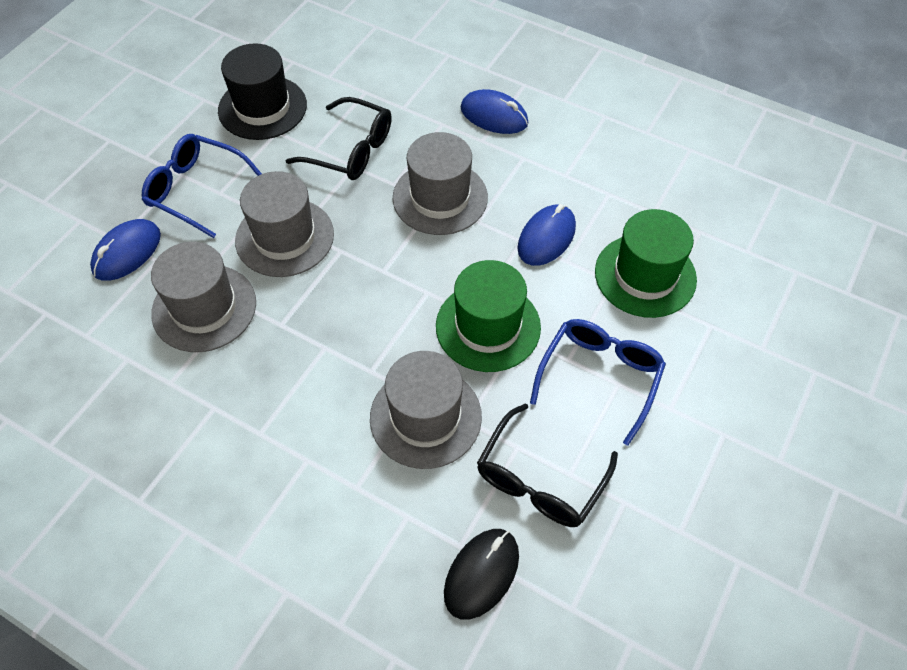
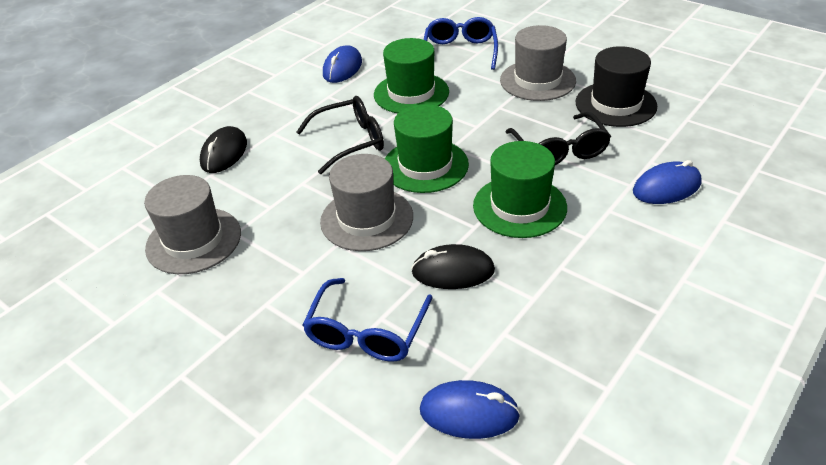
black mouse: [444,529,519,620] = 1 -> [200,126,247,173] [411,244,495,289] = 2
green hat: [436,260,541,372] [595,209,697,318] = 2 -> [374,38,449,113] [385,104,469,193] [473,141,567,238] = 3
grey hat: [151,242,256,352] [235,171,334,277] [370,351,482,469] [393,132,488,235] = 4 -> [144,175,241,274] [320,154,413,251] [500,25,576,101] = 3

